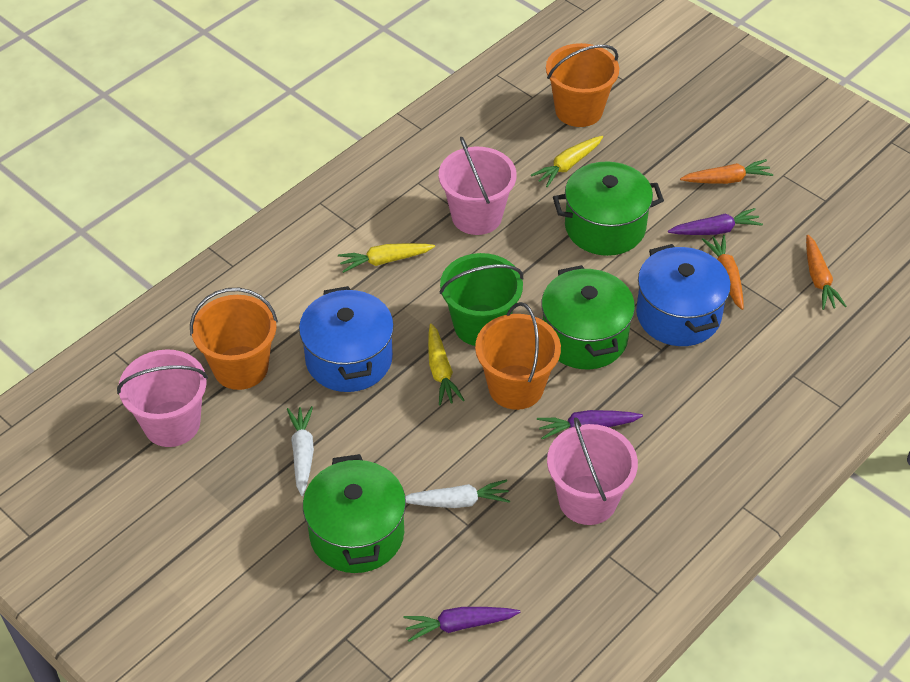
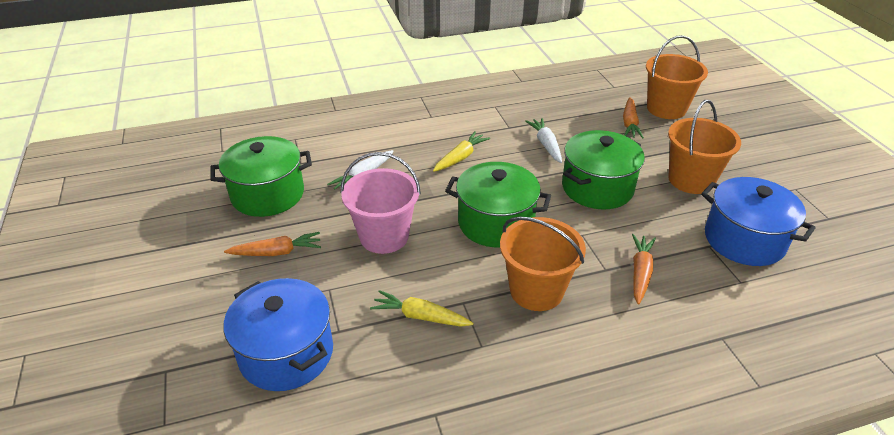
green bucket: [440,253,523,346] = 1 -> none = 0
pink bucket: [117,349,208,447] [439,136,516,235] [547,417,638,525] = 3 -> [340,152,421,254] = 1
purple carrot: [404,607,520,642] [537,410,643,439] [668,208,763,235] = 3 -> none = 0
yellow carrot: [338,243,435,273] [428,323,464,406] [531,136,603,187] = 3 -> [370,290,473,326] [433,131,490,172] = 2

